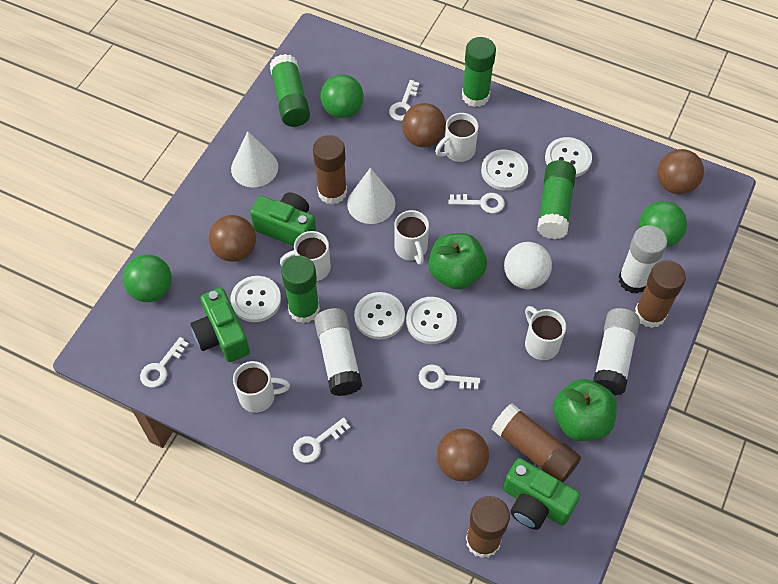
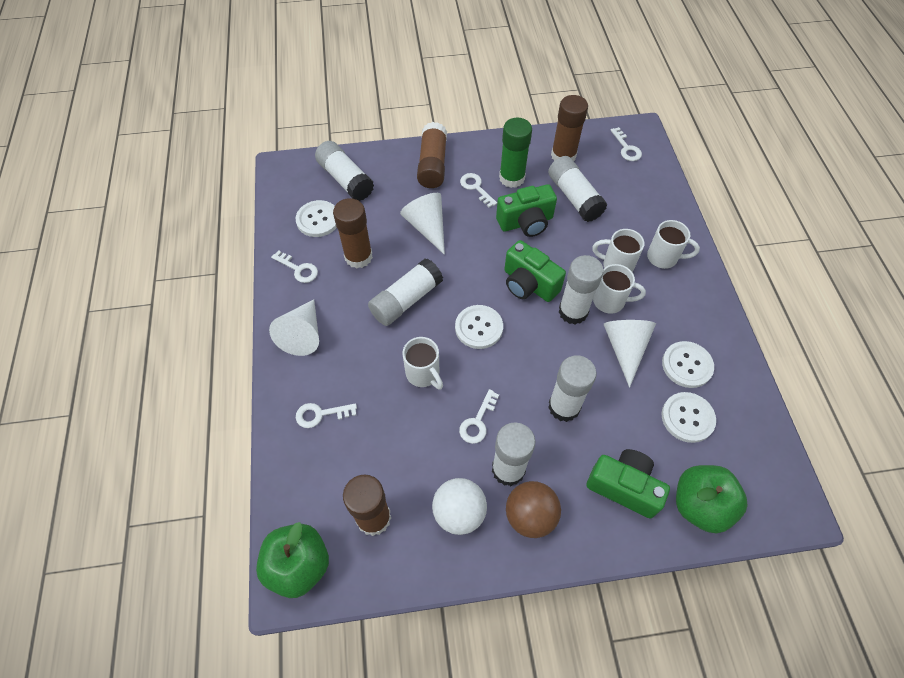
brown ball: [209,215,256,262] [402,103,446,147] [437,428,489,482] [657,149,704,195] = 4 -> [506,481,561,538] = 1
green ball: [123,254,172,302] [320,74,364,118] [639,201,687,247] = 3 -> none = 0
green glue stick: [270,54,310,127] [281,255,320,323] [462,37,496,107] [537,160,576,239] = 4 -> [499,118,532,188] = 1
white button: [231,276,281,322] [354,292,405,339] [406,297,457,344] [481,149,528,191] [545,137,592,177] = 5 -> [296,200,337,237] [455,305,503,349] [661,392,716,443] [662,341,714,388] = 4
white cone: [231,131,278,188] [347,168,395,224] = 2 -> [269,300,319,356] [400,193,445,255] [604,320,656,388] = 3
white glue stick: [314,308,363,396] [593,308,640,395] [618,225,667,294] = 3 -> [315,141,374,201] [368,259,443,326] [492,422,535,486] [548,156,607,222] [548,355,597,422] [559,255,604,324] = 6
white mug: [233,361,290,413] [280,231,331,281] [394,210,429,265] [435,113,479,162] [525,306,566,360] = 5 -> [402,337,443,390] [592,229,644,272] [593,264,646,314] [647,220,700,269] = 4

